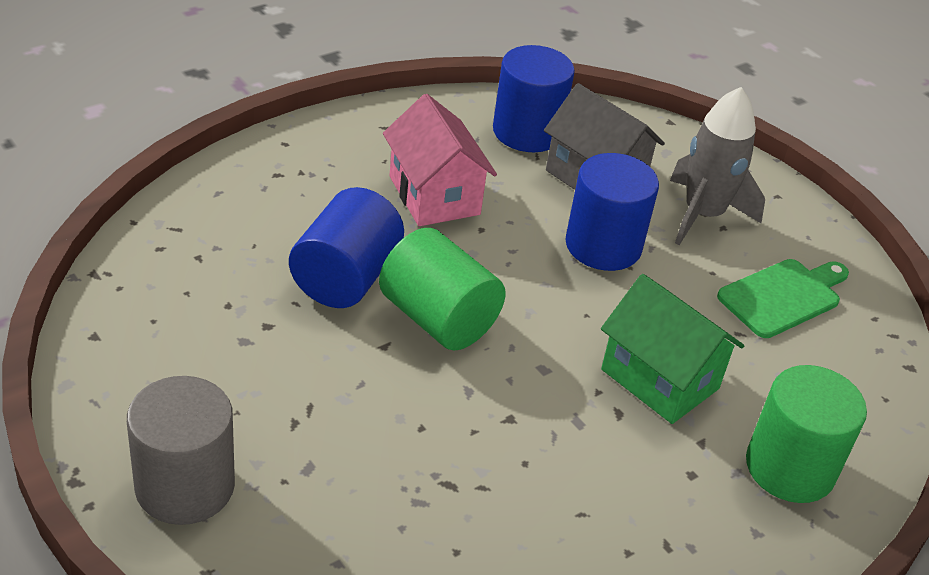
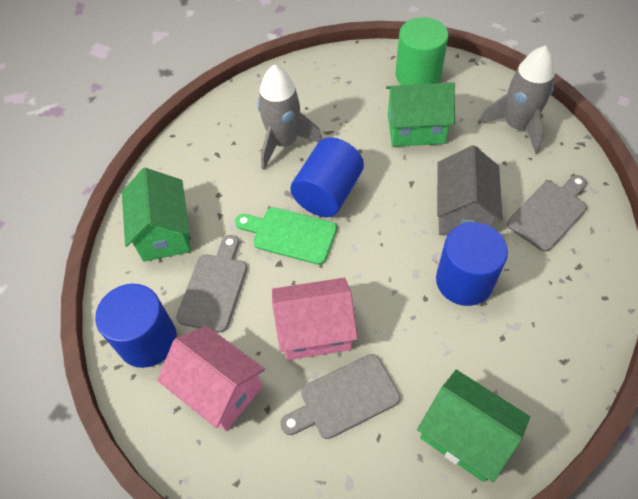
green cylinder: [379,228,506,351] [746,365,867,503] = 2 -> [396,17,448,85] = 1
green house: [601,274,744,424] = 1 -> [122,168,191,262] [386,82,455,147] [417,370,530,482] = 3
grey cutting board: none = 0 -> [176,235,247,332] [280,354,400,439] [507,175,587,252] = 3
grey cylinder: [127,376,235,525] = 1 -> none = 0
grey rocket: [670,87,765,245] = 1 -> [258,65,322,170] [478,45,555,154] = 2
pink house: [383,94,497,226] = 1 -> [157,326,265,431] [272,278,358,360] = 2

